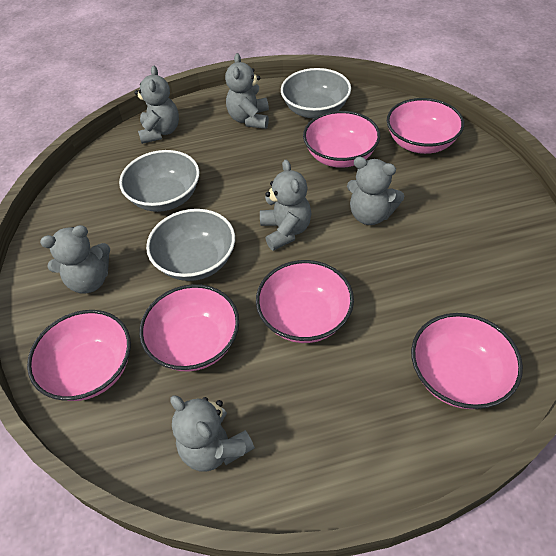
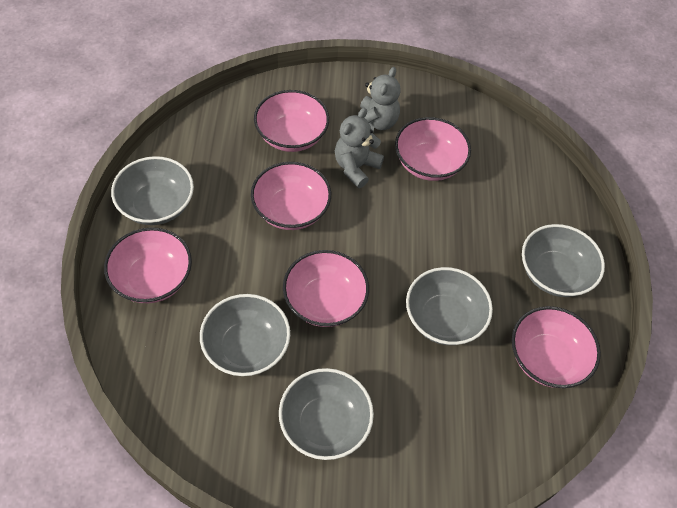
grey bowl: [119,150,199,212] [146,209,235,281] [281,68,351,118] = 3 -> [111,156,194,225] [200,294,290,376] [279,368,374,460] [406,267,493,345] [522,224,605,297] = 5
grey teddy bear: [40,225,110,293] [135,66,179,144] [170,395,255,472] [225,53,269,129] [260,160,312,251] [347,157,404,225] = 6 -> [335,108,384,188] [360,67,401,133] = 2

